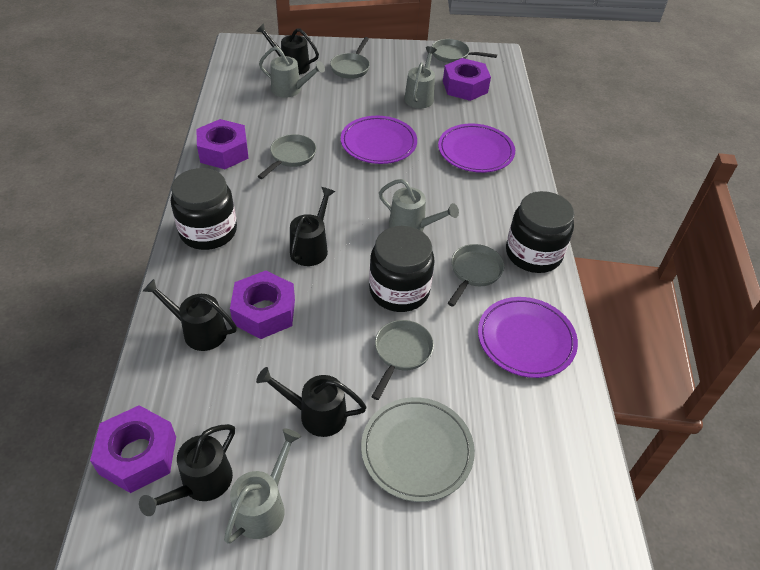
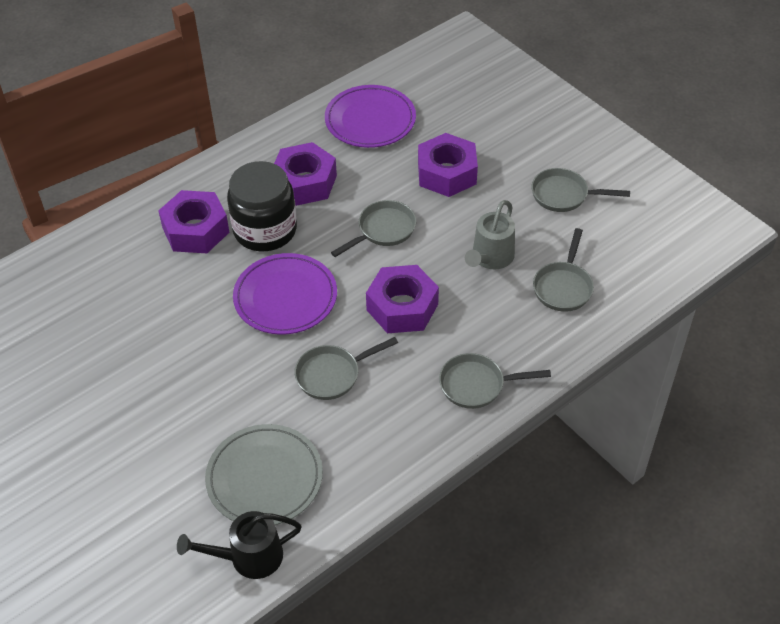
black jar: [171,168,237,250] [369,226,435,312] [506,191,575,273] = 3 -> [227,161,297,251] = 1
black watering can: [139,424,235,516] [143,279,237,351] [256,23,319,75] [256,367,367,437] [290,187,335,266] = 5 -> [177,511,302,579] = 1
grey watering can: [224,429,301,544] [259,46,325,98] [379,179,459,231] [404,46,437,108] = 4 -> [465,200,515,269] = 1
purple plate: [341,116,417,164] [438,123,515,173] [478,297,578,378] = 3 -> [233,253,337,335] [325,85,416,148] = 2

